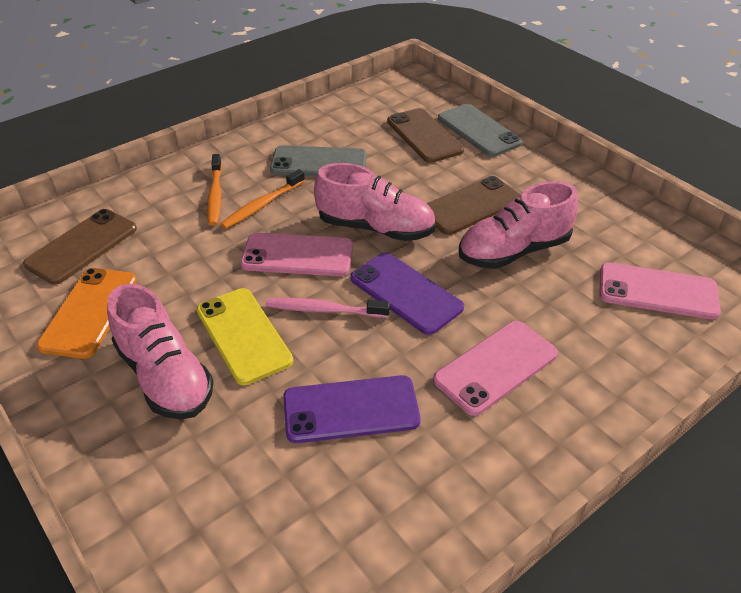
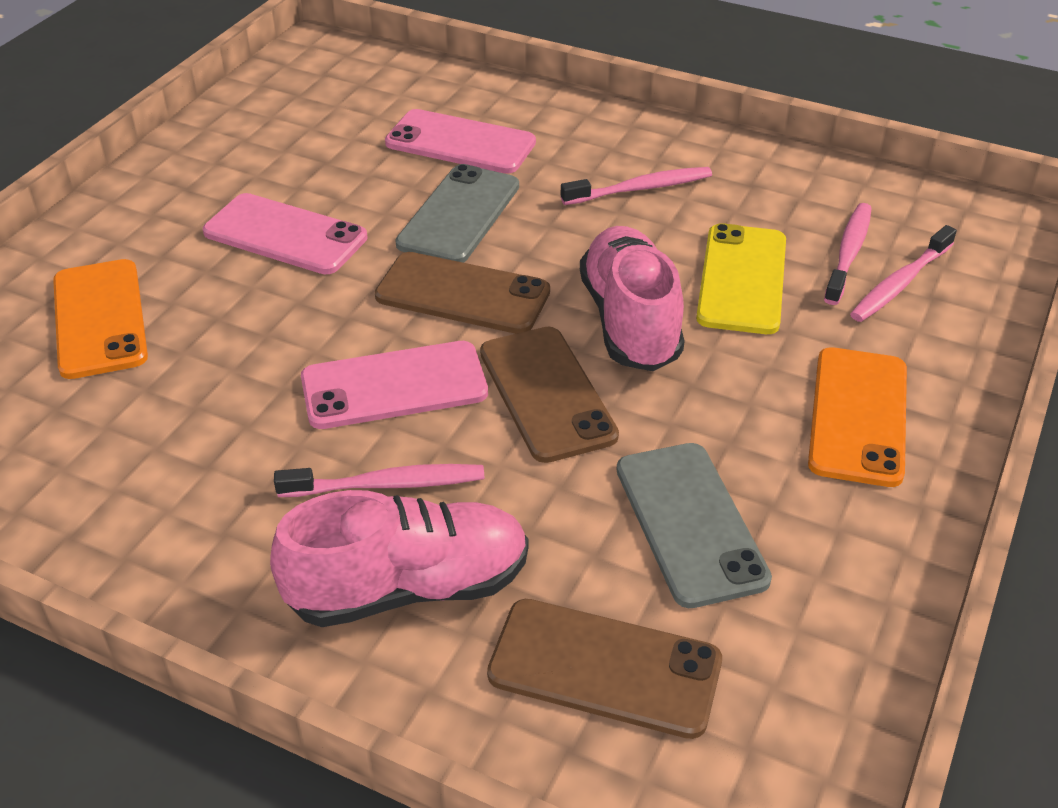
orange phone: [36,268,137,359] = 1 -> [53,259,148,379] [808,347,907,487] = 2
orange toothbrush: [207,154,222,226] [221,169,305,229] = 2 -> none = 0
pink shoe: [107,284,213,419] [314,163,436,241] [458,181,578,269] = 3 -> [270,490,528,627] [580,226,685,371] = 2
pink toothbrush: [266,298,390,318] = 1 -> [274,464,484,497] [561,167,712,205] [824,203,872,305] [850,225,957,322] = 4
purple phone: [283,375,421,443] [350,253,464,335] = 2 -> none = 0

